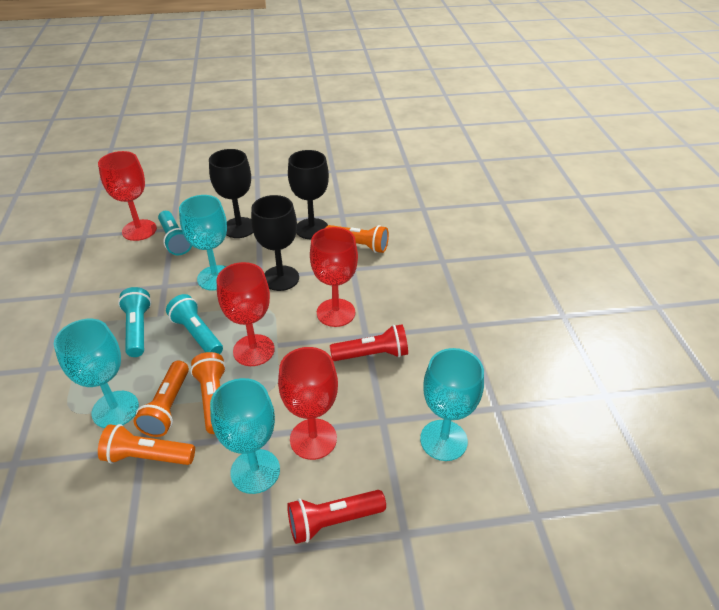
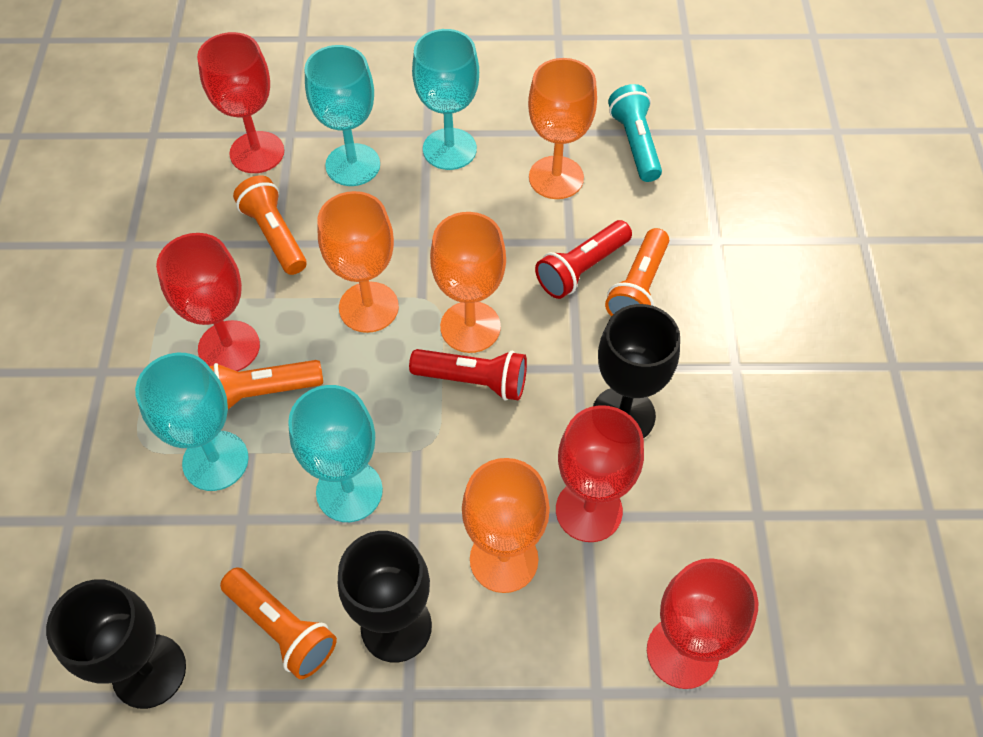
orange goblet: none = 0 -> [317,191,399,333] [430,212,506,353] [462,458,550,593] [528,58,597,199] = 4
turquoise flashlight: [118,287,151,357] [158,211,192,255] [166,294,223,354] = 3 -> [608,84,662,182] = 1

